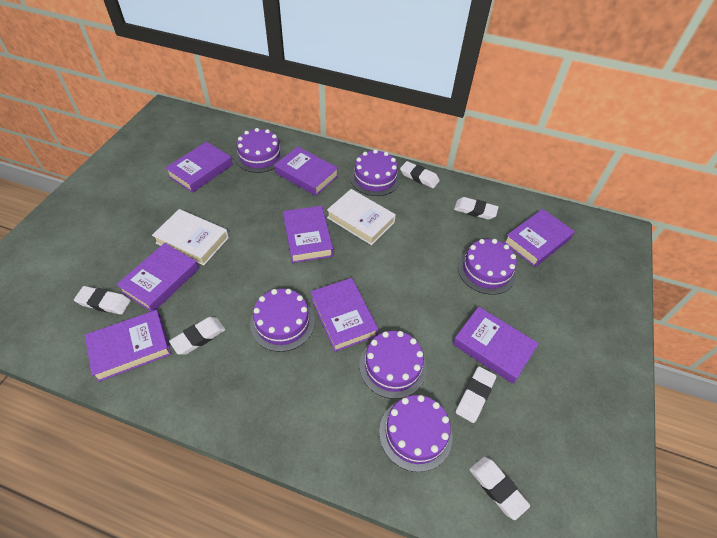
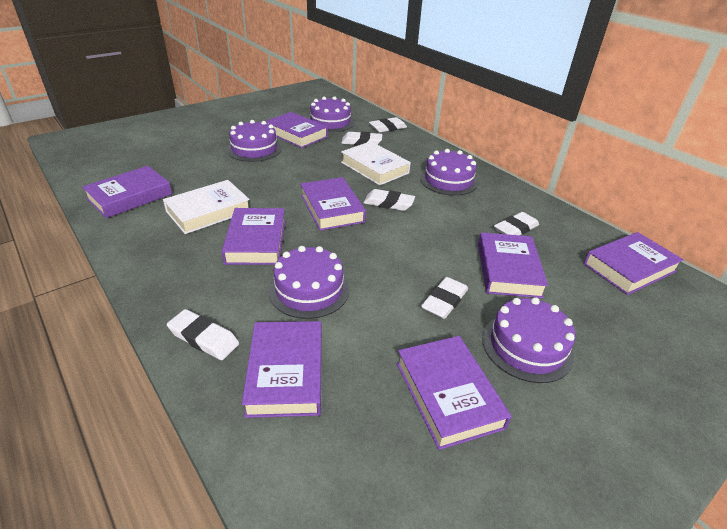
purple cake: [235,128,284,173] [250,289,315,352] [350,149,400,196] [359,331,427,399] [379,395,452,472] [458,239,517,295] = 6 -> [227,120,282,162] [269,246,350,319] [308,96,354,132] [420,149,478,196] [482,297,575,383] = 5

